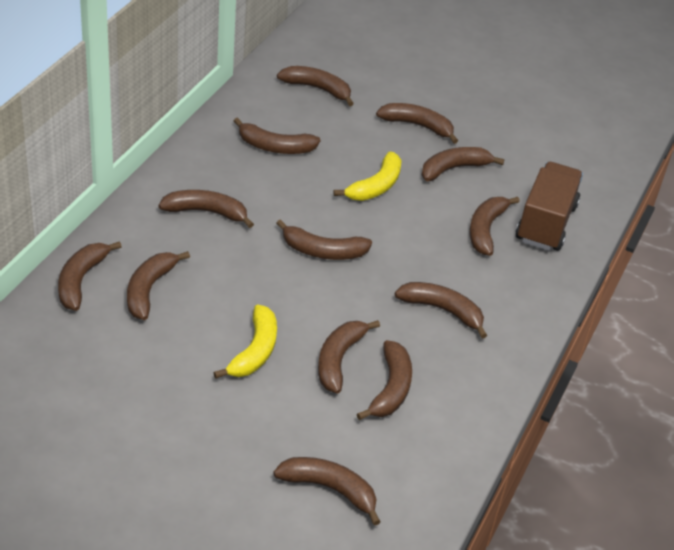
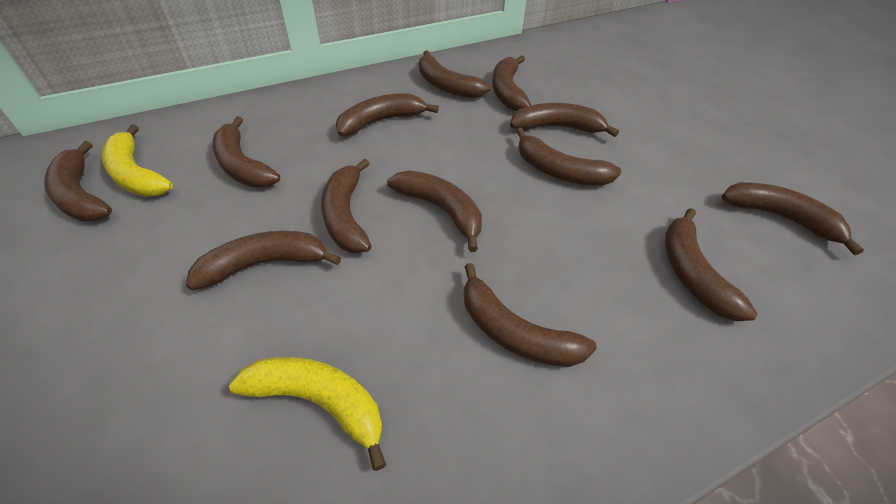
brown truck: [516,162,583,251] = 1 -> none = 0

